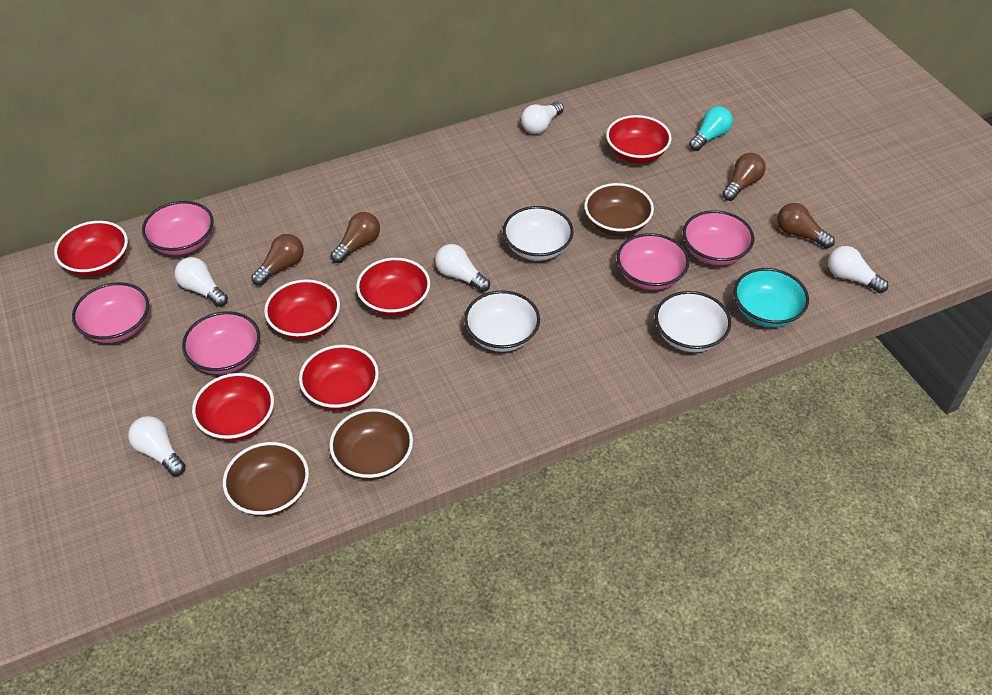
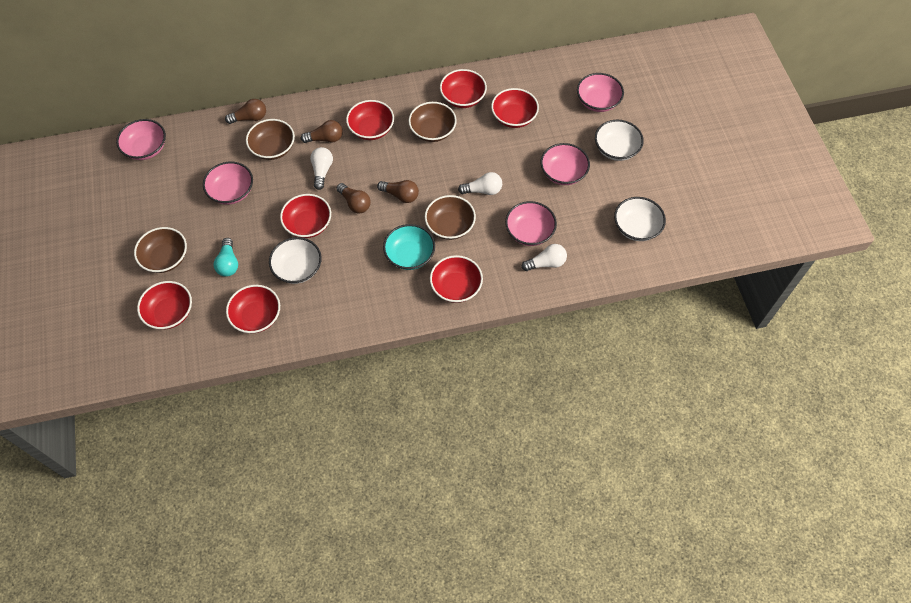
brown bowl: [223,442,309,516] [329,408,413,480] [584,183,654,236] = 3 -> [134,227,187,273] [246,119,295,160] [408,102,457,142] [425,195,476,240] = 4
red bowl: [54,221,128,277] [192,373,274,441] [264,279,340,340] [299,345,379,411] [356,258,430,316] [606,115,672,163] = 6 -> [137,281,192,329] [226,285,280,333] [280,194,331,238] [346,100,394,140] [430,255,483,303] [440,69,487,108] [491,88,539,128] = 7
white light bulb: [128,416,186,476] [174,257,228,307] [435,244,490,292] [521,102,564,134] [828,246,888,293] = 5 -> [310,147,333,190] [458,172,502,195] [522,244,567,271] = 3

